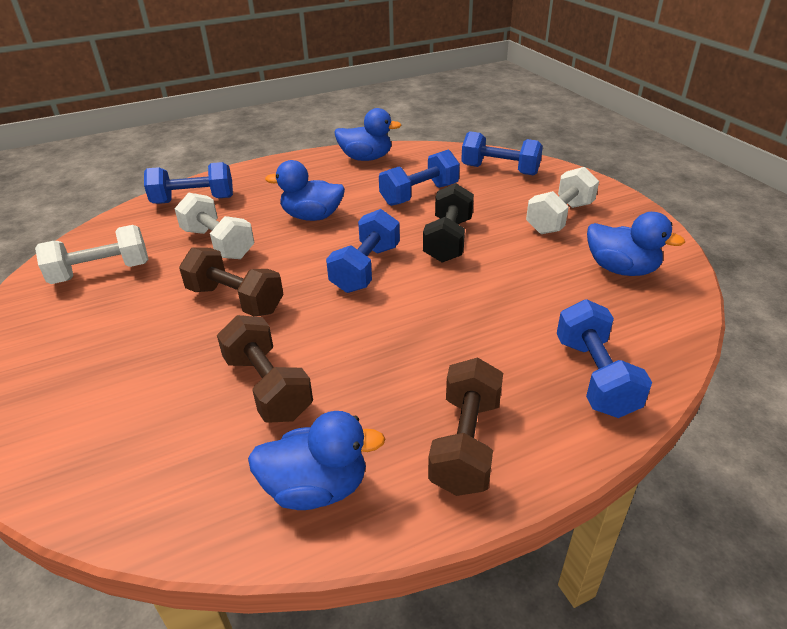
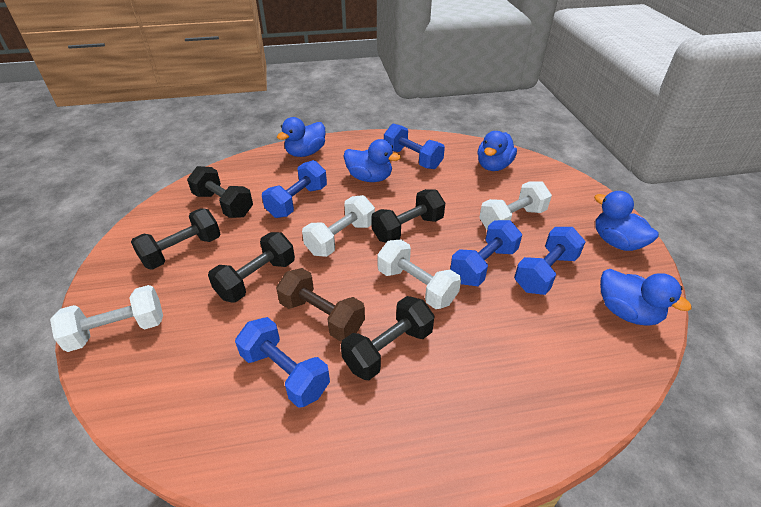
black dumbbell: [423,183,474,262] = 1 -> [131,208,220,270] [187,166,253,218] [208,232,295,303] [341,296,434,380] [371,189,445,243] = 5
blue duck: [248,411,385,510] [265,160,345,221] [335,108,402,161] [587,212,685,276] = 4 -> [277,117,326,157] [344,139,401,182] [477,131,517,171] [594,191,659,251] [600,269,691,325] = 5
brown dumbbell: [179,247,284,316] [217,315,313,422] [428,358,503,496] = 3 -> [276,268,365,341] = 1
white dumbbell: [35,225,149,284] [174,193,255,259] [526,167,599,234] = 3 -> [50,285,163,352] [302,195,375,257] [377,240,461,309] [479,181,552,230] = 4

